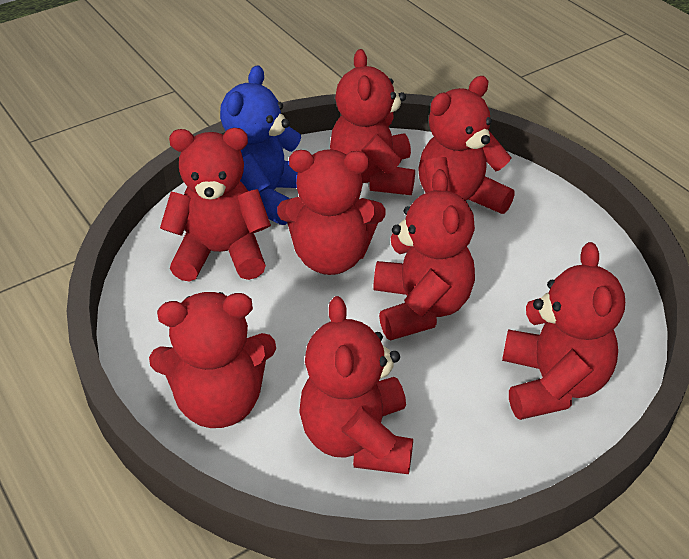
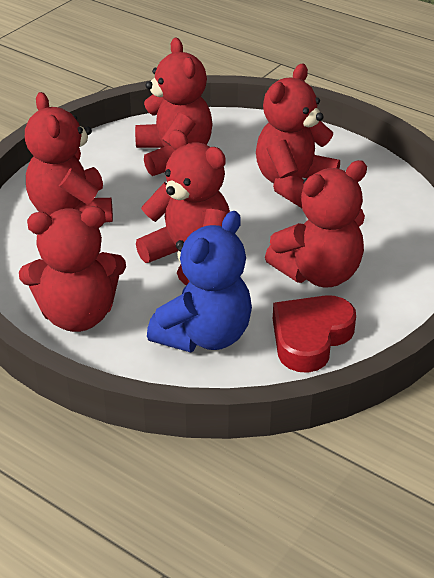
red heart: none = 0 -> [273,295,356,373] = 1
red teddy bear: [149,292,276,428] [160,128,271,282] [277,149,385,275] [299,296,413,474] [330,49,415,195] [373,169,475,340] [418,76,515,214] [502,242,625,420] = 8 -> [19,206,126,332] [25,92,113,222] [135,38,213,176] [136,130,230,285] [256,64,340,208] [265,160,367,288] = 6

